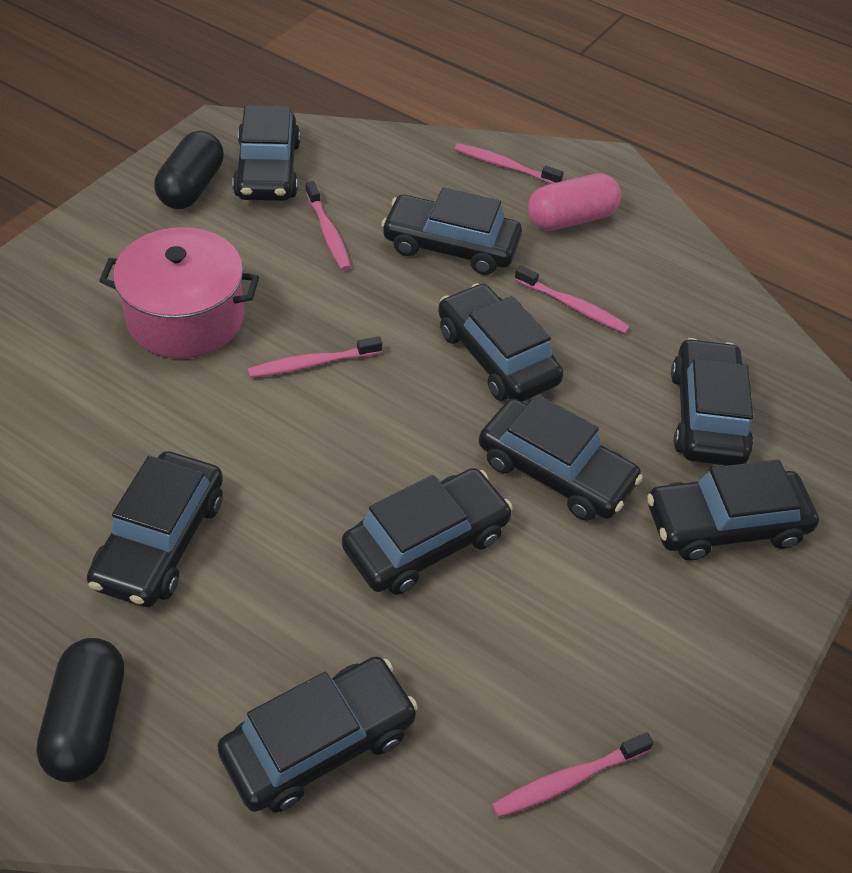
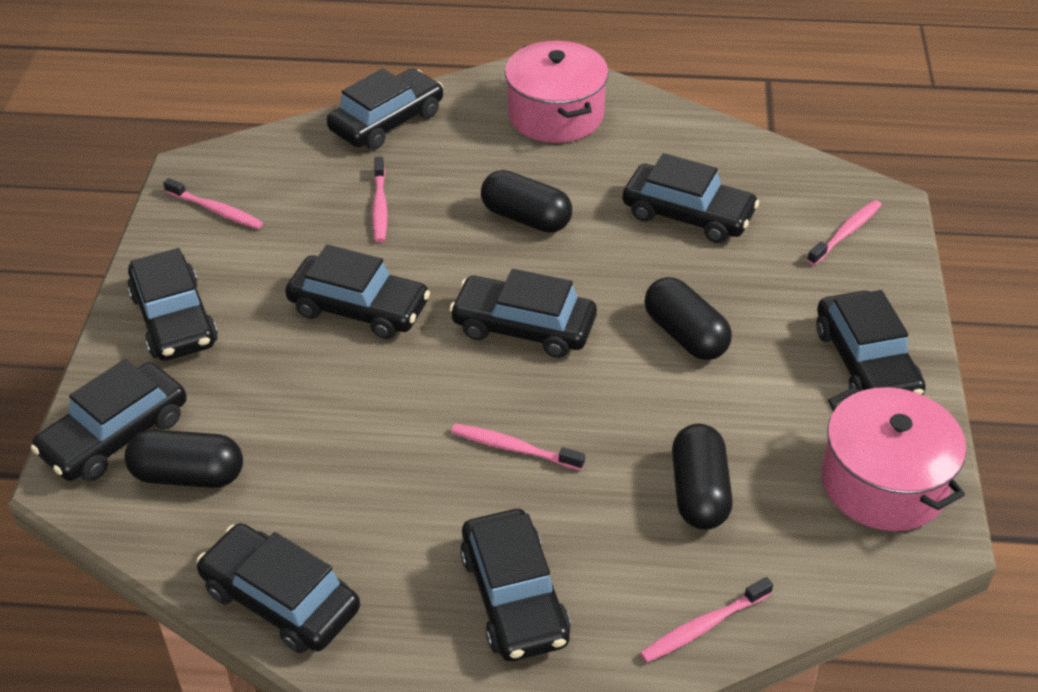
black capsule: [36,638,124,782] [154,131,224,209] = 2 -> [124,429,243,488] [481,170,572,233] [644,277,732,360] [672,424,733,530] = 4
pink capsule: [528,173,621,231] = 1 -> none = 0
pink pot: [99,227,259,358] = 1 -> [505,41,609,143] [822,387,966,531] = 2

